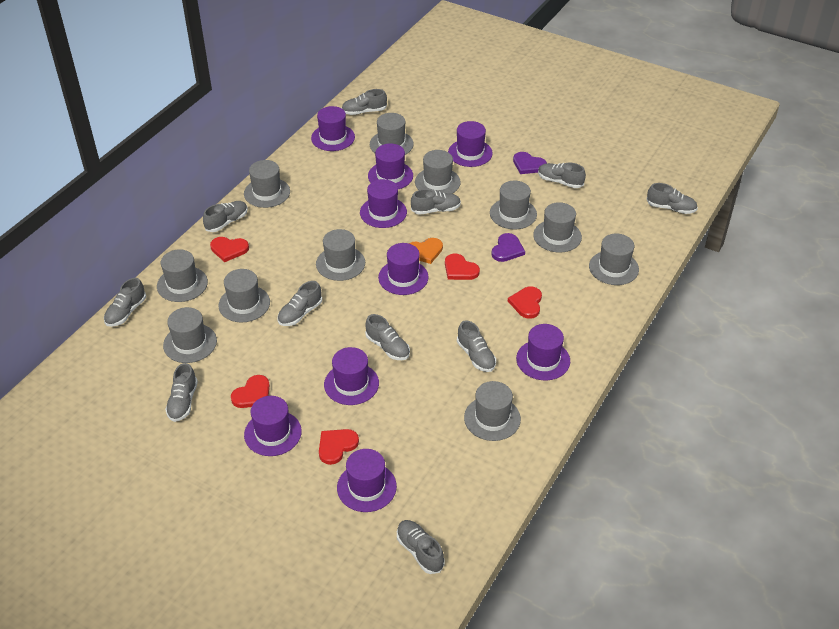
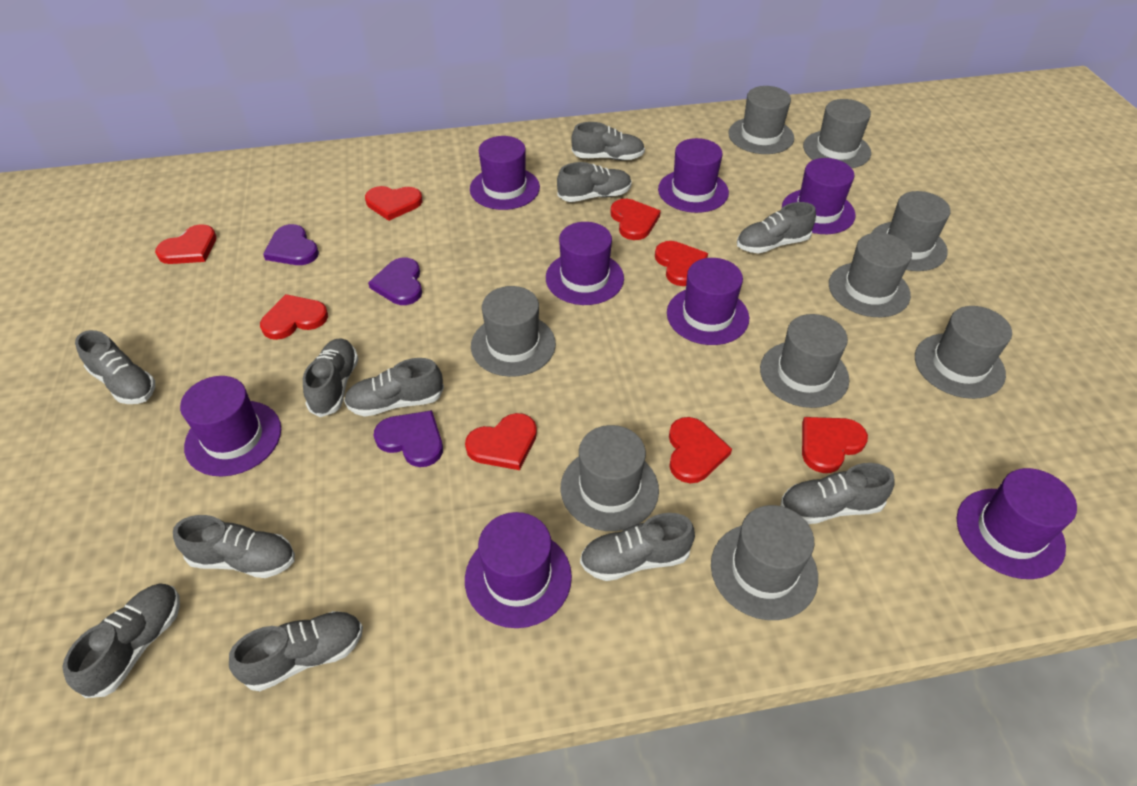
grey hat: [157,249,208,302] [163,307,217,363] [218,269,270,322] [244,160,290,208] [316,229,365,281] [370,113,414,155] [415,150,461,194] [464,381,521,441] [490,181,537,229] [533,202,582,253] [589,233,639,285] = 11 -> [471,286,556,377] [561,425,659,531] [711,505,818,620] [728,86,794,154] [760,314,849,408] [803,99,871,168] [829,233,912,317] [871,191,951,271] [915,306,1012,399] = 9
orange heart: [409,238,443,264] = 1 -> none = 0
purple hat: [244,396,302,456] [311,106,355,151] [324,347,379,405] [337,449,397,512] [360,179,407,228] [368,144,413,189] [378,243,429,295] [448,121,493,167] [516,324,570,380] = 9 -> [180,376,281,476] [465,512,572,628] [470,136,540,210] [546,222,624,305] [658,138,729,213] [667,258,749,345] [782,158,856,234] [957,468,1077,579] = 8
purple heart: [491,233,525,262] [513,152,547,174] = 2 -> [263,224,319,265] [368,258,422,305] [374,410,443,467] = 3
red heart: [210,237,249,262] [231,375,270,408] [319,429,359,465] [445,253,480,280] [508,287,542,319] = 5 -> [155,224,217,264] [260,294,328,340] [365,186,422,221] [465,413,537,470] [610,199,661,240] [655,241,708,286] [669,417,732,483] [802,417,868,473] = 8

